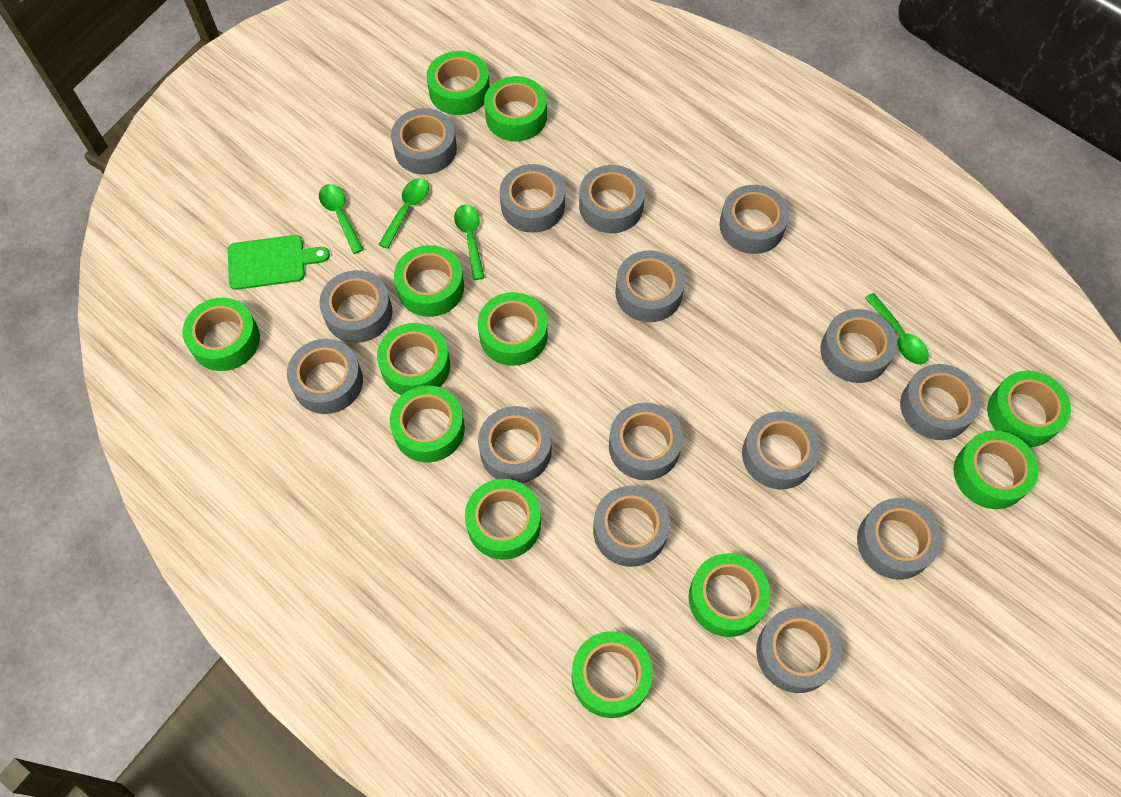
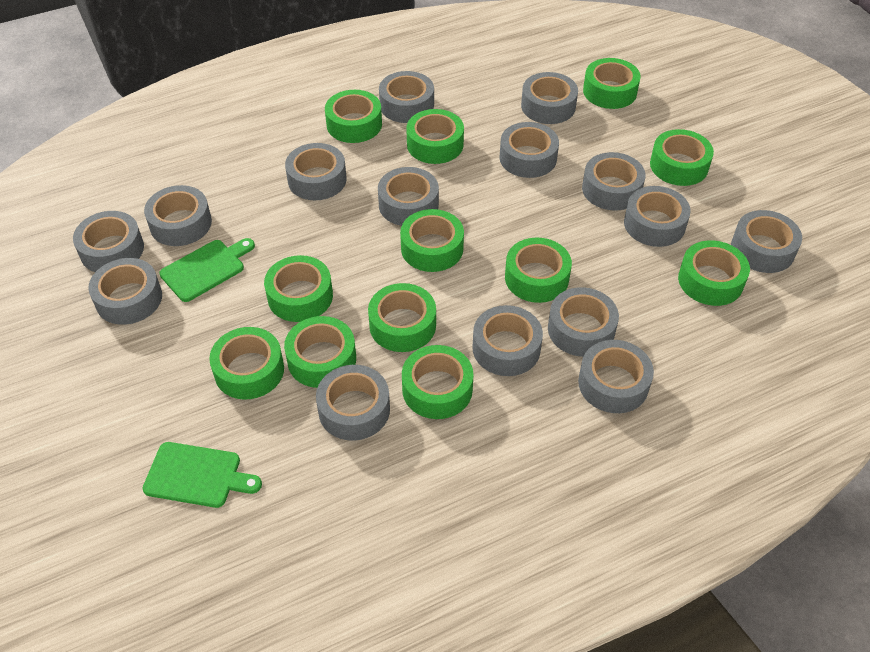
green cutting board: [228,235,330,290] = 1 -> [142,442,262,508] [159,238,255,302] = 2
green spoon: [319,184,364,254] [378,178,429,249] [454,204,485,280] [865,293,928,365] = 4 -> none = 0

